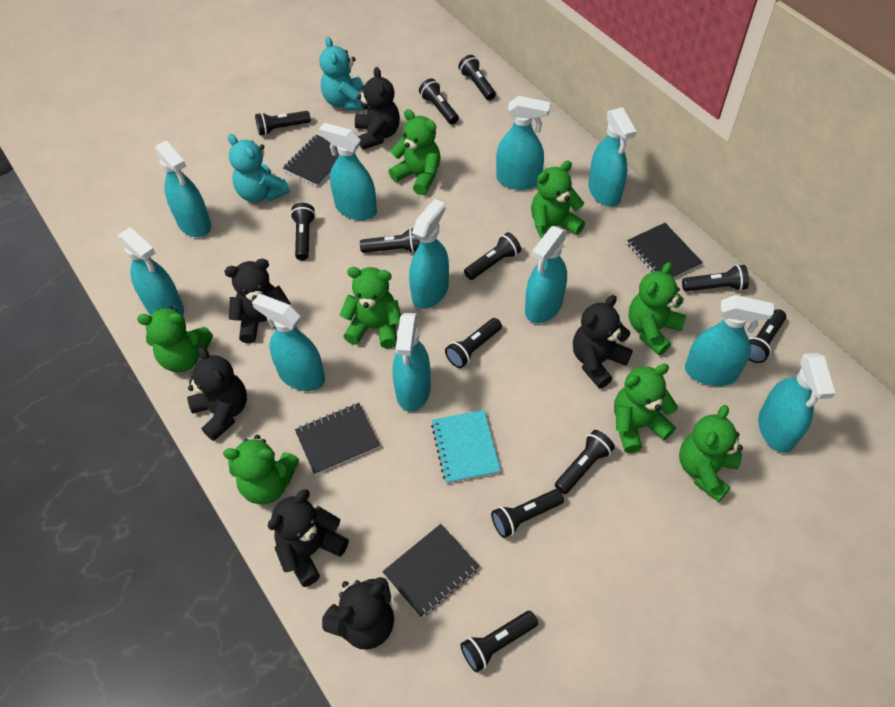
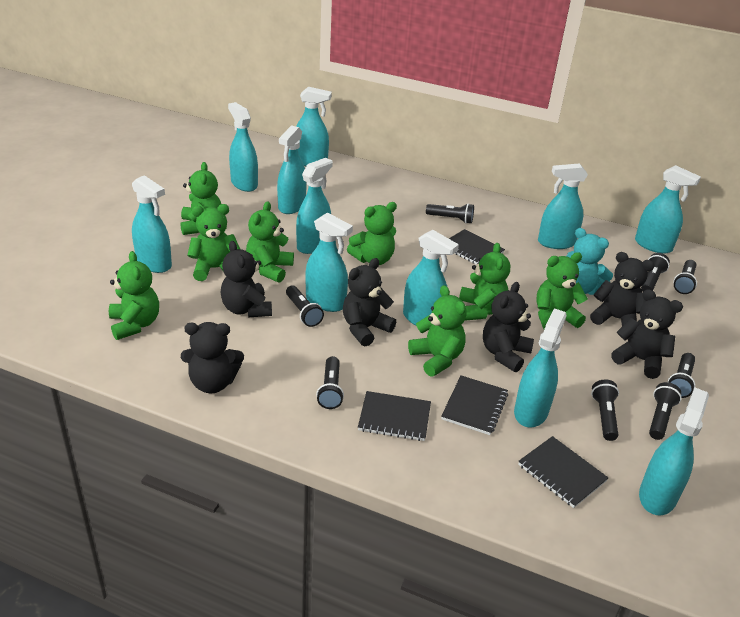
black flashlight: [255,111,311,136] [290,203,315,261] [360,228,420,253] [419,78,459,124] [445,318,502,368] [458,55,496,100] [460,611,538,672] [464,232,521,280] [491,489,564,538] [555,430,615,494] [682,265,749,291] [749,309,786,363] = 12 -> [286,285,324,327] [316,356,344,409] [426,203,474,224] [591,380,619,441] [641,253,670,292] [649,382,682,440] [668,353,695,398] [673,260,697,294] = 8
turquoise notebook: [431,410,501,484] = 1 -> none = 0
turquoise teddy bear: [228,134,290,202] [320,37,365,110] = 2 -> [567,228,613,295] = 1

